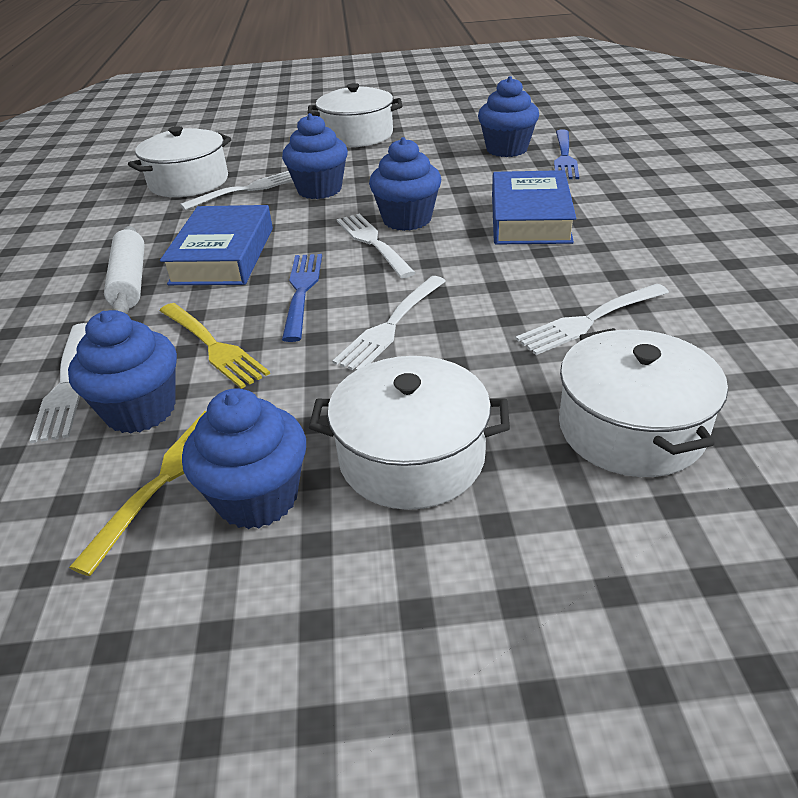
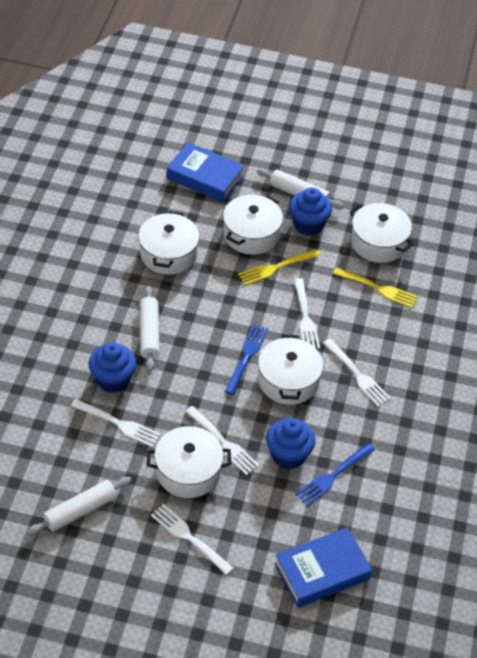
blue cupcake: [68,310,177,434] [182,388,306,529] [282,113,348,199] [369,137,441,231] [478,76,539,157] = 5 -> [89,342,137,393] [266,418,315,469] [289,188,332,236] = 3
white pot: [128,126,232,197] [308,83,403,147] [309,356,510,510] [559,328,728,477] = 4 -> [138,211,200,275] [147,426,231,498] [223,195,283,255] [258,335,323,405] [350,203,414,263] = 5
white rolling pin: [104,226,145,314] = 1 -> [27,477,131,535] [140,286,160,371] [257,168,344,209] = 3

